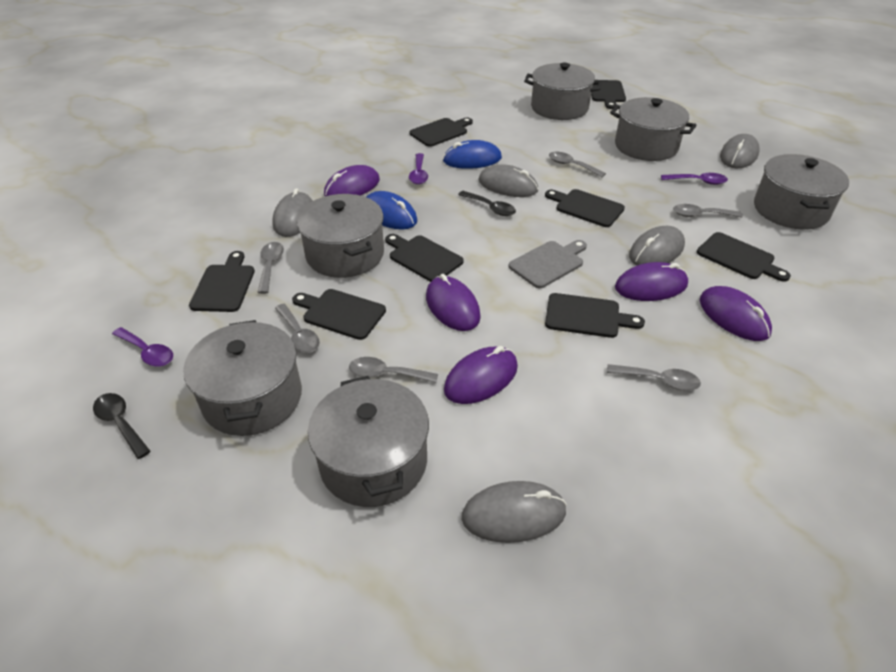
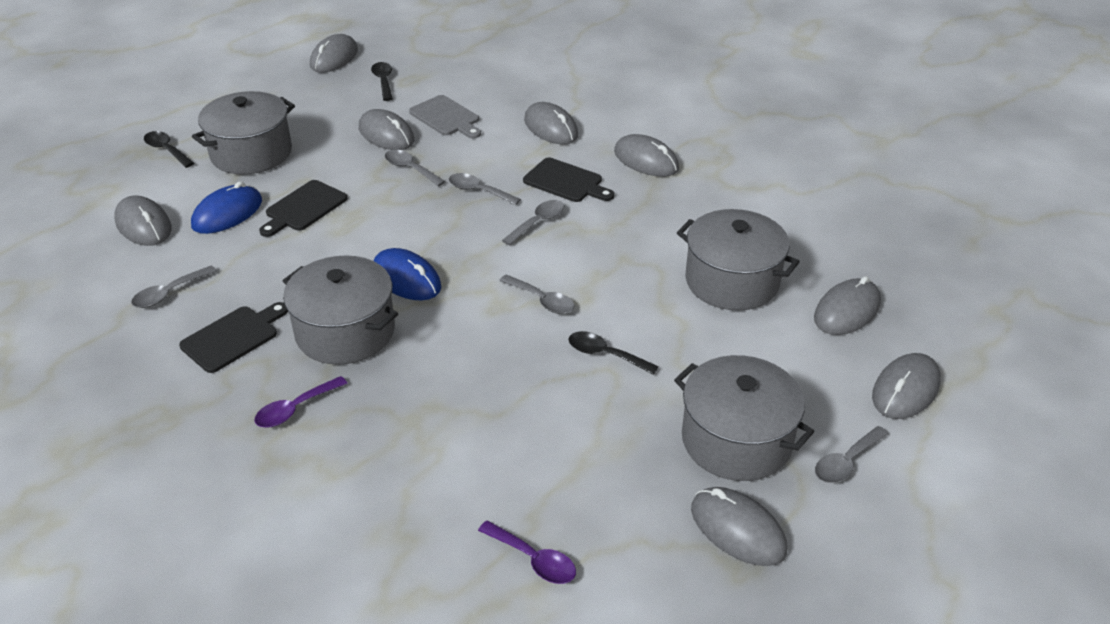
black cutting board: [189,251,255,312] [292,289,386,340] [385,234,464,282] [409,118,473,147] [545,189,625,227] [545,293,645,338] [591,80,626,109] [697,232,791,282] = 8 -> [179,302,288,373] [259,180,348,237] [523,158,614,202] = 3
black spoon: [93,393,151,459] [458,191,516,216] = 2 -> [144,131,194,168] [371,62,393,101] [568,331,659,375] = 3
grey mouse: [272,188,313,237] [462,481,567,543] [478,164,538,197] [629,226,685,265] [720,134,760,168] = 5 -> [114,195,171,246] [310,34,358,73] [359,109,415,150] [524,102,578,144] [614,134,679,177] [691,487,787,566] [814,276,881,335] [872,353,941,419] = 8
grey pot: [183,320,302,436] [297,194,384,278] [308,376,429,507] [524,63,602,120] [610,97,696,161] [754,154,849,230] = 6 -> [192,91,295,175] [283,256,398,365] [674,355,814,481] [677,209,800,311] = 4
purple mouse: [324,165,380,196] [426,274,481,331] [444,346,518,404] [615,262,688,301] [700,286,772,341] = 5 -> none = 0
purple spoon: [112,327,173,367] [409,153,428,185] [661,173,728,185] = 3 -> [254,376,348,428] [478,521,576,584] = 2

